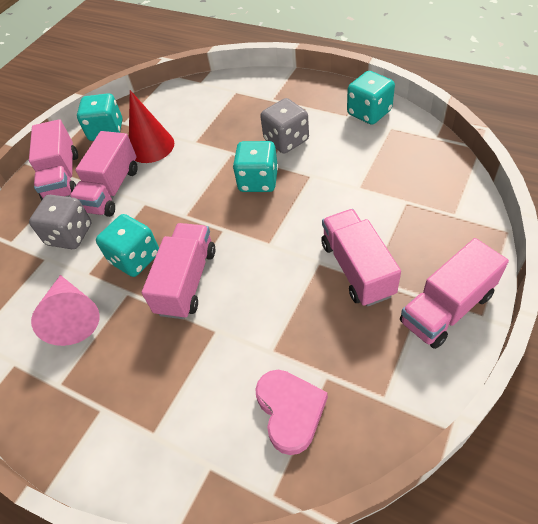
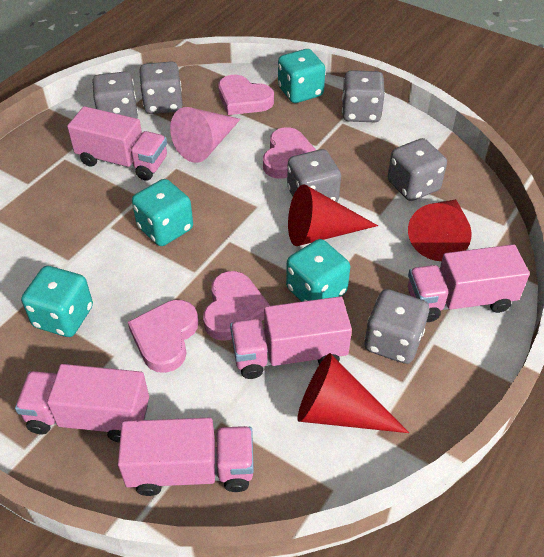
grey dice: [29,195,92,249] [260,98,309,153] = 2 -> [92,72,138,118] [139,61,183,114] [287,149,341,202] [342,70,385,122] [365,289,429,364] [387,138,447,201] = 6
pink heart: [255,370,328,455] = 1 -> [128,300,198,373] [203,271,270,341] [218,75,274,115] [263,127,316,179] = 4
red cone: [129,90,174,163] = 1 -> [288,184,378,246] [297,353,409,433] [408,199,472,261] = 3

